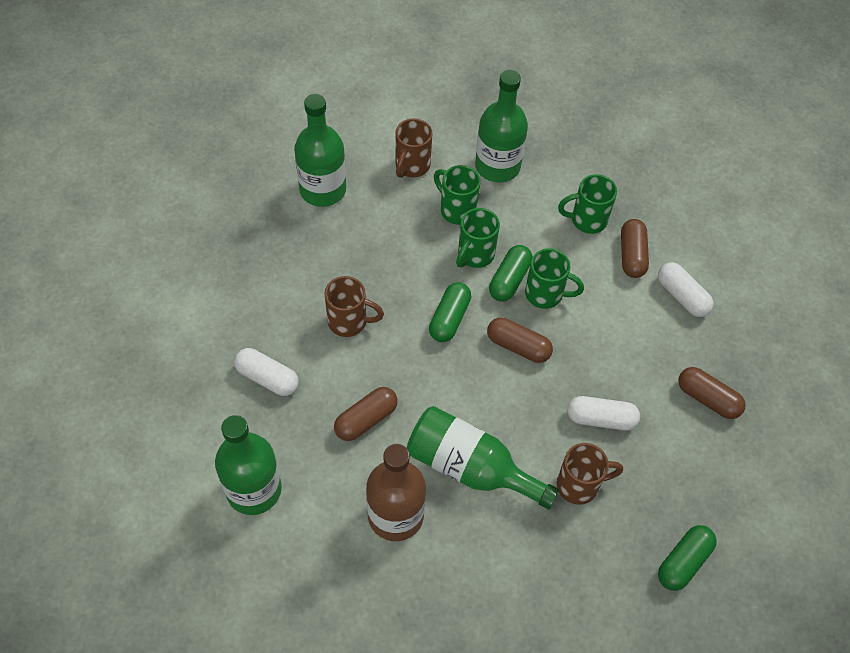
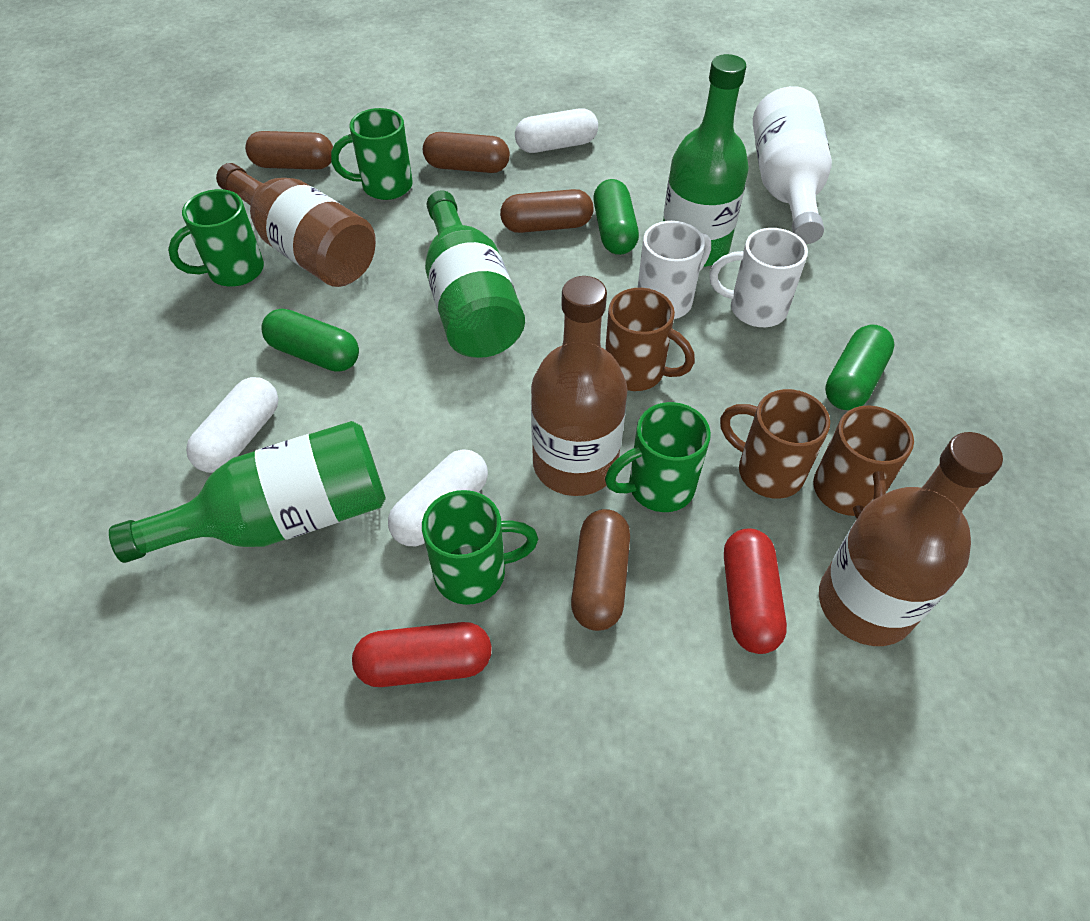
brown bottle: [366,444,426,541] = 1 -> [216,163,376,287] [531,276,628,496] [819,432,1003,646] = 3
green bottle: [215,415,282,515] [294,94,346,207] [407,406,559,510] [475,70,528,182] = 4 -> [109,421,386,563] [425,190,525,358] [663,54,749,267] = 3
red capsule: none = 0 -> [352,622,492,687] [724,528,787,654] = 2
white bottle: none = 0 -> [753,86,832,244] = 1
white mug: none = 0 -> [638,221,711,319] [709,228,808,327] = 2

